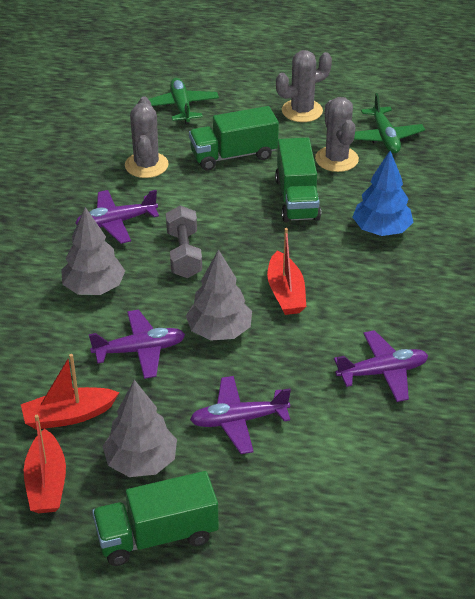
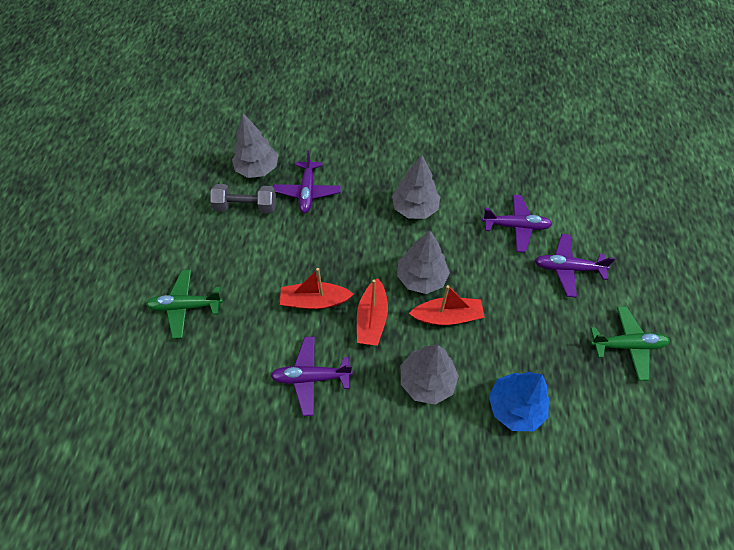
green truck: [92,471,219,566] [189,106,279,171] [275,138,321,222] = 3 -> none = 0
grey cactus: [125,97,169,178] [276,50,332,122] [315,97,359,172] = 3 -> none = 0
grey tree: [61,207,125,295] [102,380,177,477] [186,249,252,341] = 3 -> [232,113,278,178] [392,155,440,219] [397,230,450,294] [401,345,459,405] = 4

